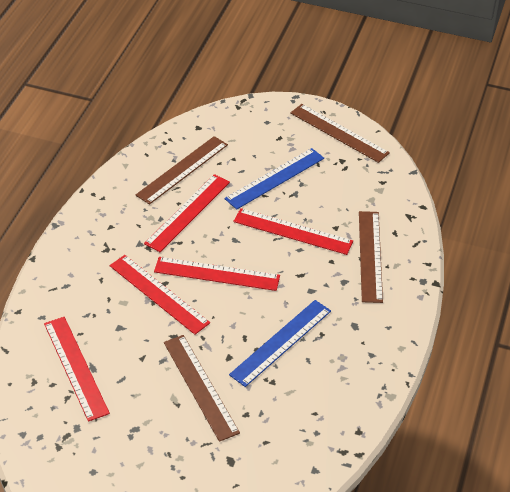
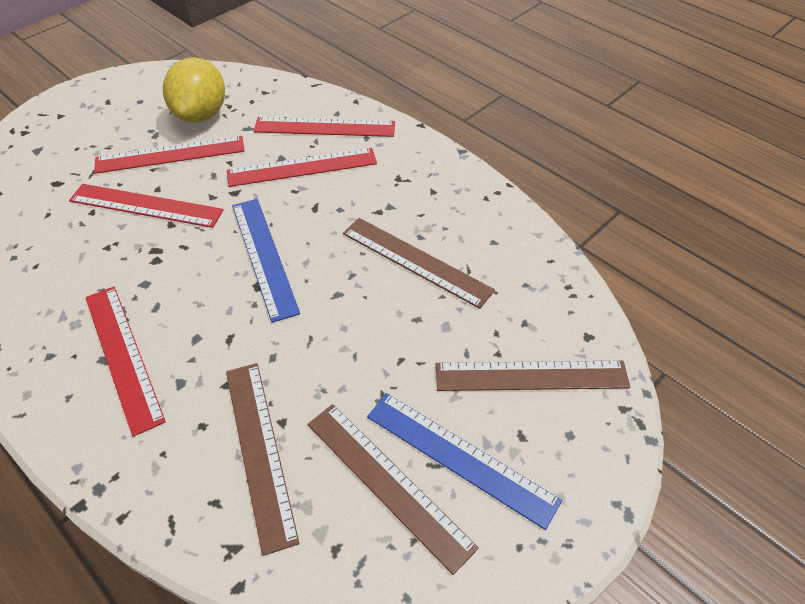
yellow lemon: none = 0 -> [163,57,225,123] = 1

